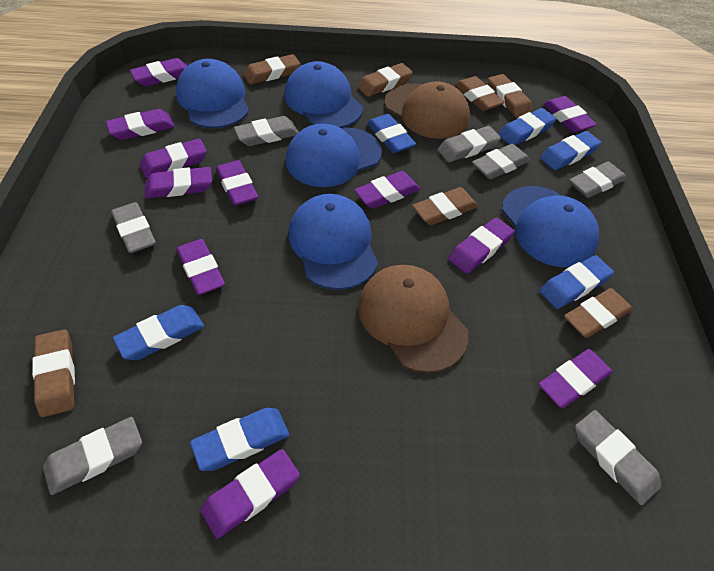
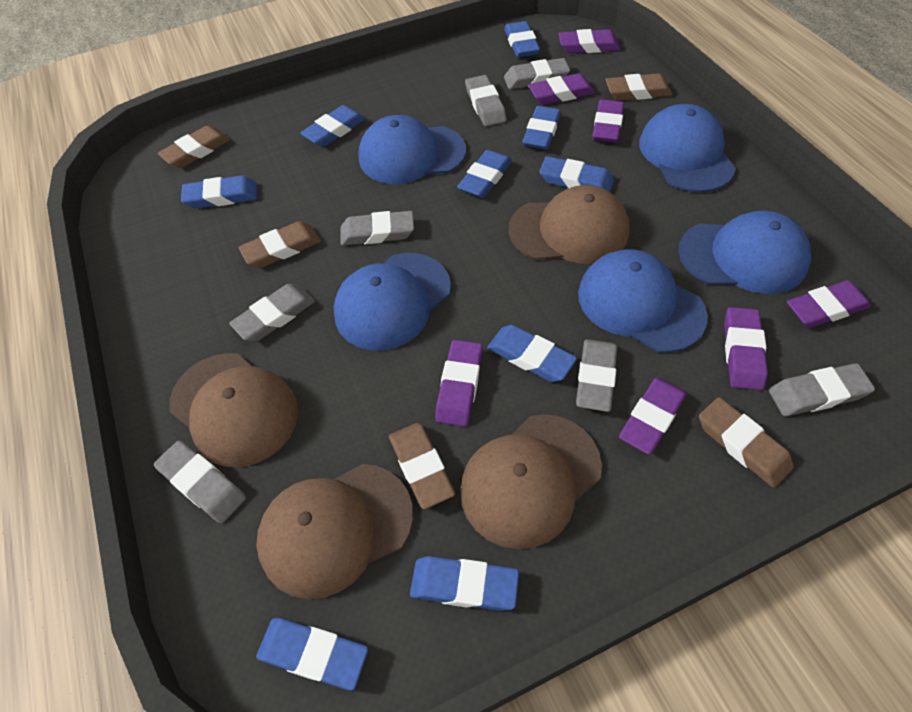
blue eraser: [113,305,204,360] [190,408,289,471] [367,114,416,153] [499,108,556,145] [539,255,614,309] [540,131,602,170] = 6 -> [181,175,257,208] [256,618,368,690] [300,105,366,147] [410,556,519,611] [457,150,512,198] [487,325,577,382] [504,21,540,57] [522,106,561,150] [539,156,614,192] = 9
brown cap: [358,265,469,373] [385,81,470,139] = 2 -> [170,353,298,467] [256,464,413,599] [460,414,602,549] [509,185,630,264] = 4
brown eraser: [32,329,75,417] [243,54,301,84] [357,63,413,97] [412,187,478,225] [455,76,504,111] [488,74,533,117] [564,288,633,338] = 7 -> [158,125,230,168] [238,221,321,268] [389,423,455,509] [605,73,672,101] [699,397,794,488] = 5
purple eraser: [106,109,175,140] [130,58,187,86] [140,139,207,178] [145,167,212,198] [177,239,225,295] [201,449,300,539] [216,160,258,206] [354,171,420,209] [448,218,515,274] [539,349,613,408] [543,96,597,133] = 11 -> [435,340,483,427] [528,73,595,105] [558,29,620,53] [592,99,624,142] [619,377,687,454] [724,307,768,390] [787,280,871,328] = 7

